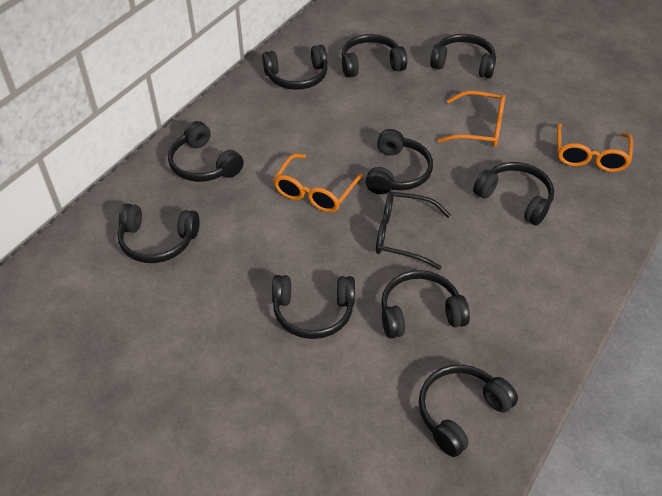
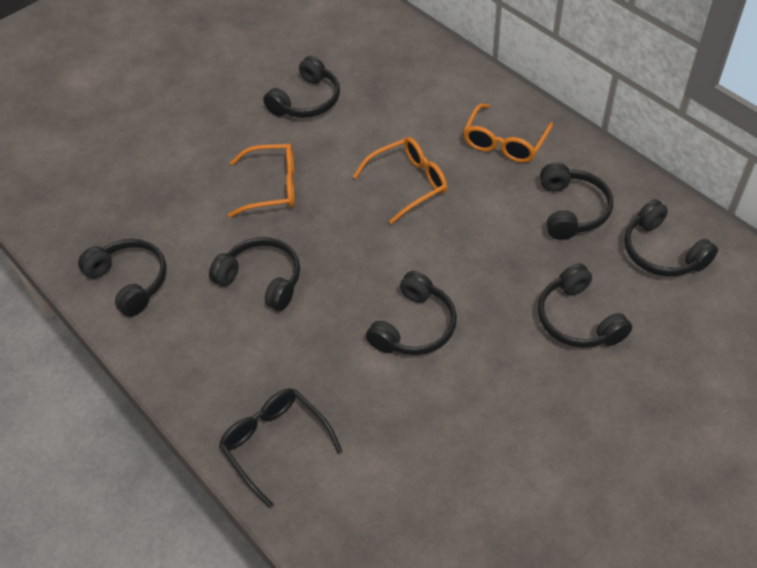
black headphones: [117,204,200,263] [168,121,244,182] [262,45,328,90] [272,275,355,339] [342,34,407,78] [365,129,433,194] [381,270,470,339] [419,365,518,457] [430,34,496,78] [473,162,554,226] = 10 -> [78,239,167,317] [209,237,300,311] [263,56,340,118] [366,271,457,355] [538,263,632,348] [540,163,613,240] [624,199,718,277] = 7

